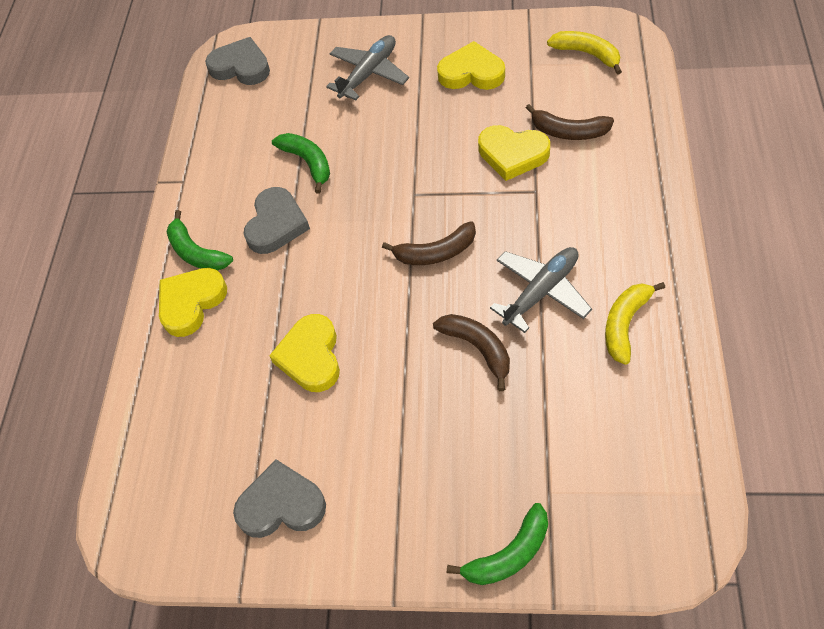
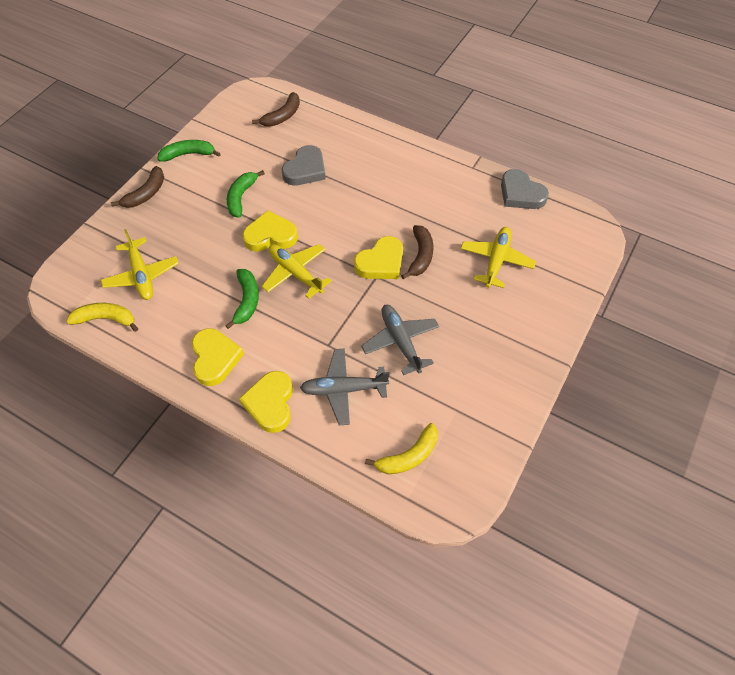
grey heart: [205,37,270,85] [233,459,326,538] [244,187,310,254] = 3 -> [282,145,326,185] [501,169,549,209] = 2
yellow plane: none = 0 -> [101,229,179,300] [262,244,332,299] [461,227,536,288] = 3

